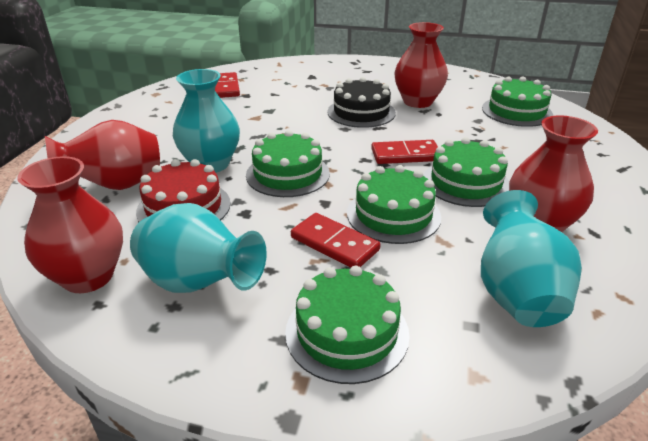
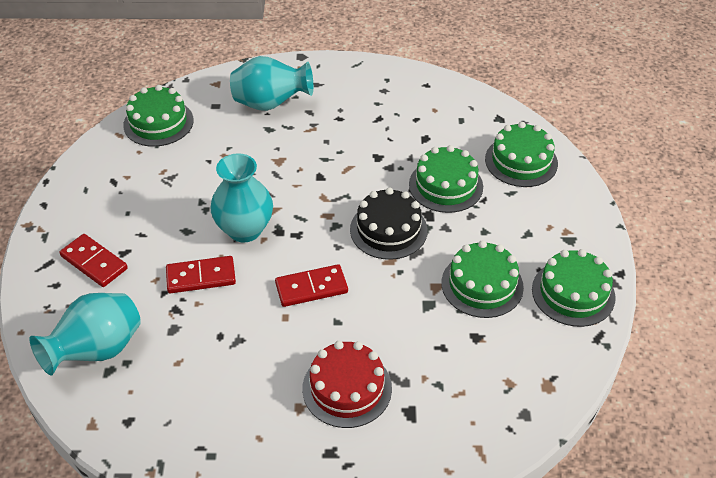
red vase: [17,156,123,293] [45,120,160,190] [394,22,448,108] [509,116,598,232] = 4 -> none = 0

